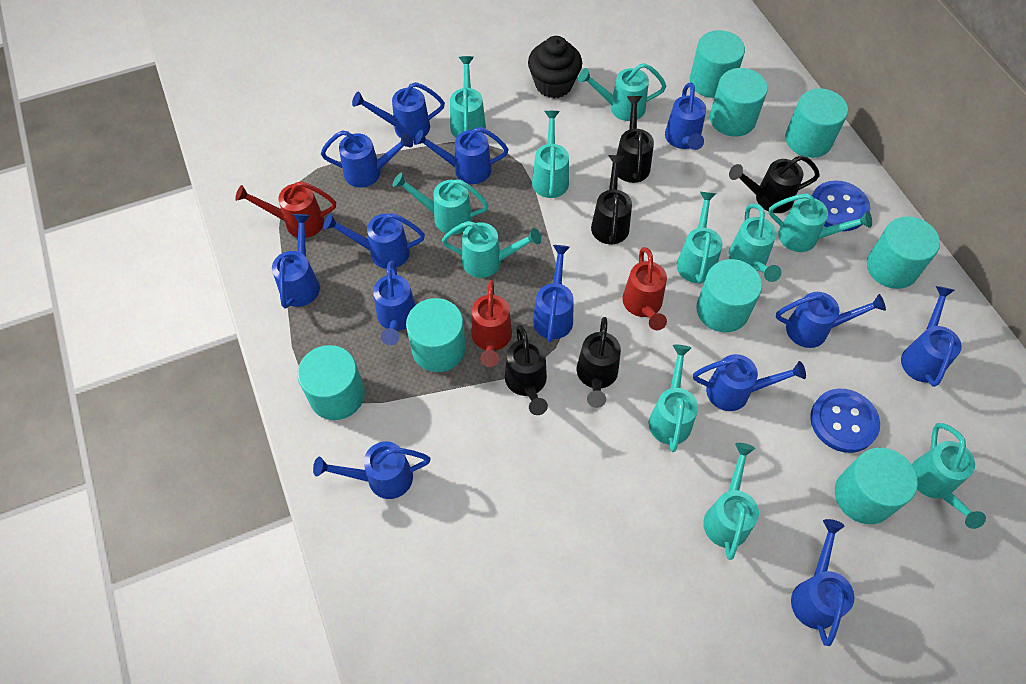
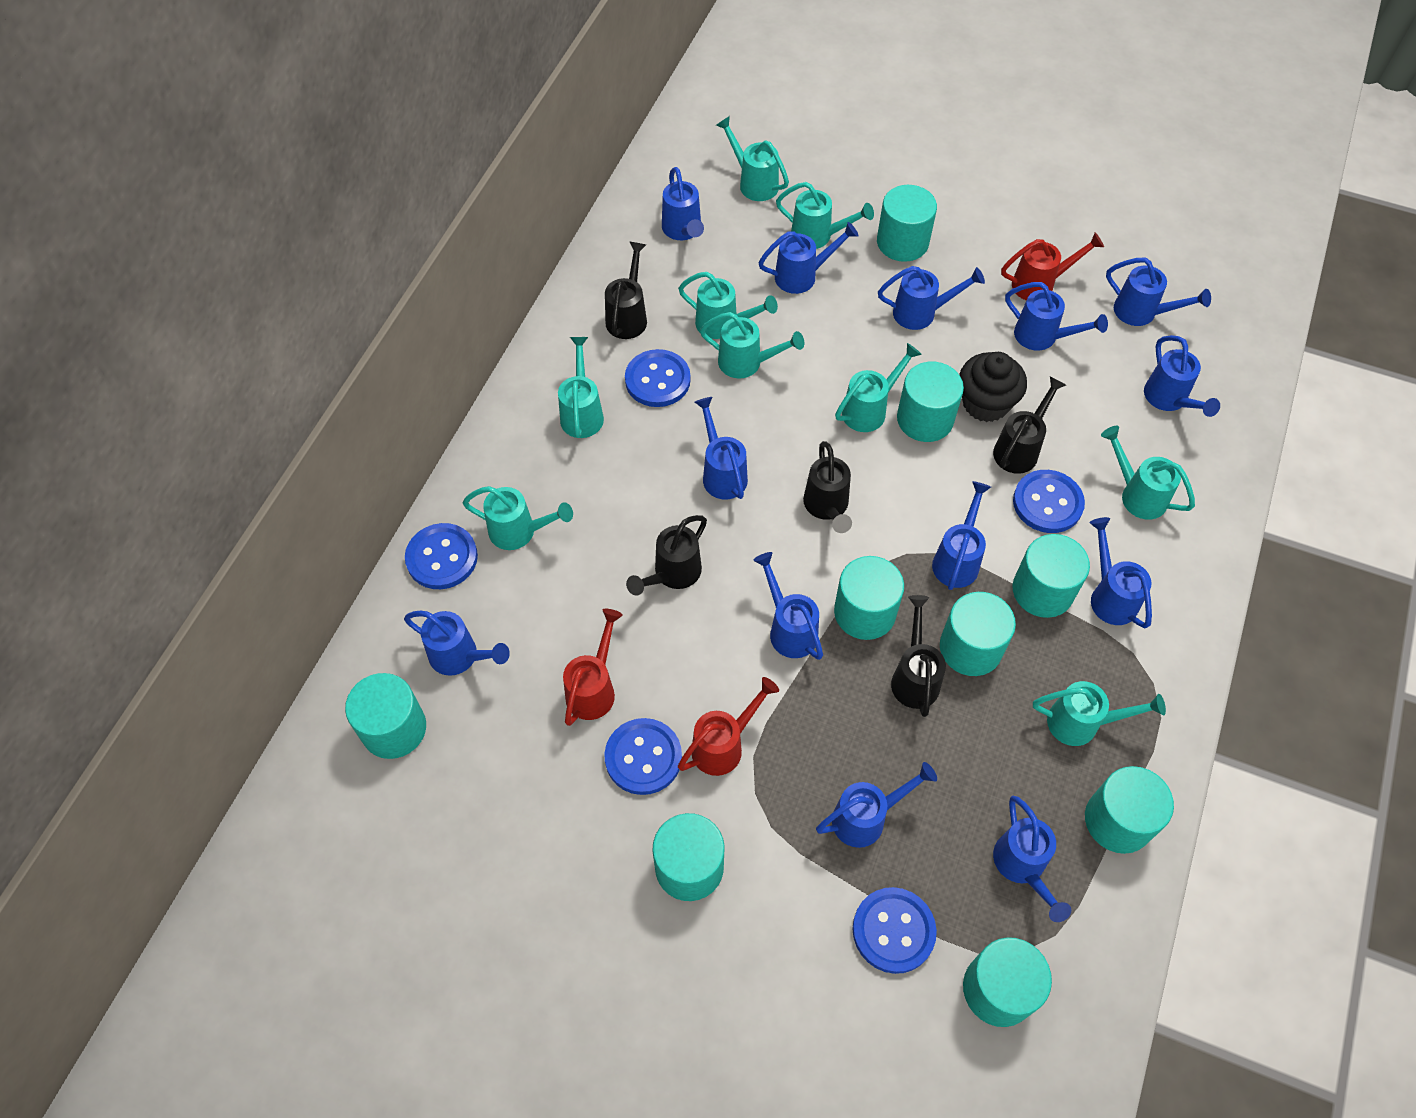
blue button: [810,389,880,453] [812,180,870,231] = 2 -> [405,523,478,589] [605,718,682,795] [625,349,691,407] [853,887,937,974] [1013,470,1085,533] = 5
turquoise cylinder: [297,345,365,420] [406,298,466,372] [690,30,745,98] [696,259,762,332] [710,68,768,137] [785,88,848,158] [835,448,918,524] [866,216,940,289] = 8 -> [345,673,426,759] [652,813,725,901] [834,556,904,640] [877,185,937,262] [897,362,964,442] [940,592,1016,676] [963,937,1052,1027] [1013,534,1090,618] [1085,766,1174,854] = 9
turquoise watering can: [393,172,489,235] [442,221,541,278] [450,56,486,138] [532,111,569,198] [578,63,666,121] [649,345,698,452] [677,192,723,284] [703,443,759,560] [728,204,782,282] [768,193,872,252] [912,423,986,529] = 11 -> [463,486,573,550] [558,337,604,438] [678,272,778,339] [700,312,804,378] [716,116,789,201] [776,182,874,249] [835,343,922,432] [1033,681,1166,746] [1101,426,1195,520] = 9

